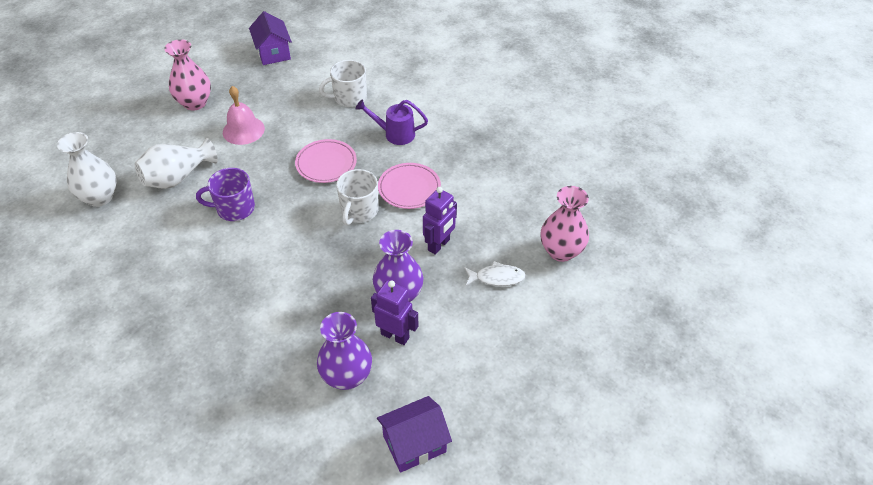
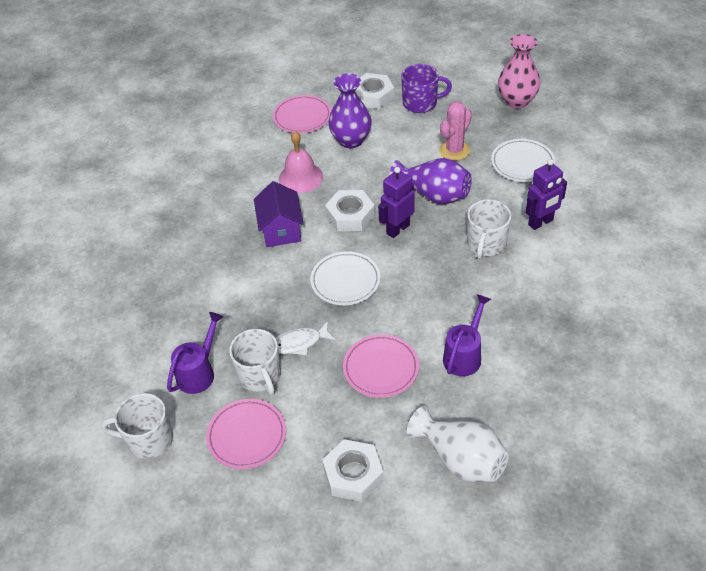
pink cactus: none = 0 -> [439,101,472,161] = 1
pink plate: [295,139,357,183] [378,163,441,209] = 2 -> [206,399,286,469] [273,95,331,133] [343,334,419,398] = 3
pink vase: [164,39,211,110] [541,186,589,262] = 2 -> [498,34,540,109] = 1
purple house: [249,11,292,65] [377,396,452,473] = 2 -> [254,181,304,247] = 1
purple watering can: [356,99,428,145] = 1 -> [167,312,223,394] [443,294,491,376] = 2
white mug: [319,60,367,107] [336,169,379,225] = 2 -> [101,393,173,459] [229,329,281,395] [467,199,511,259] = 3
white nut: none = 0 -> [322,439,384,502] [325,190,375,231] [355,73,394,109] = 3
white plate: none = 0 -> [310,251,381,305] [491,139,555,182] = 2
white vase: [57,132,116,207] [135,138,218,189] = 2 -> [407,406,509,482] = 1

